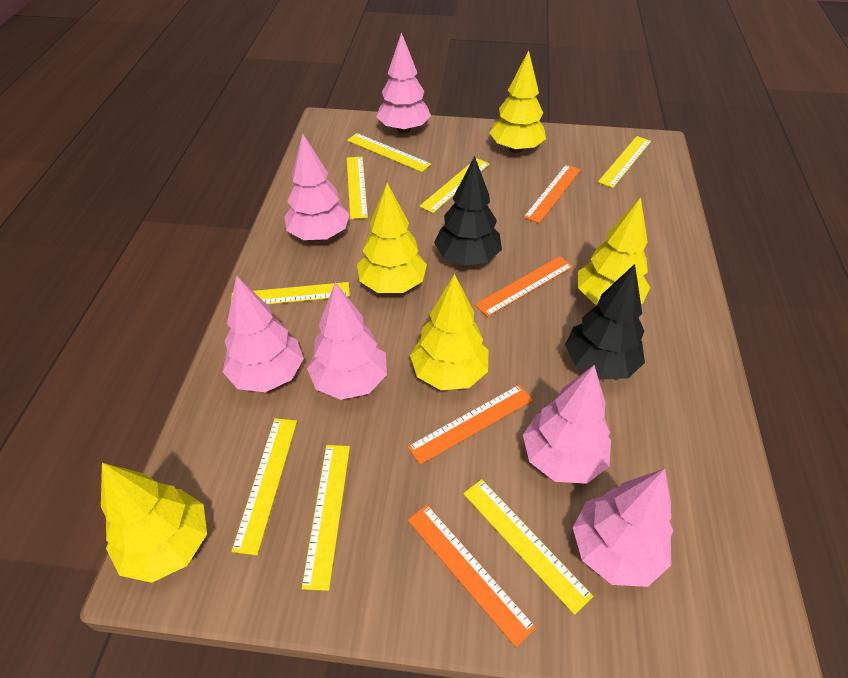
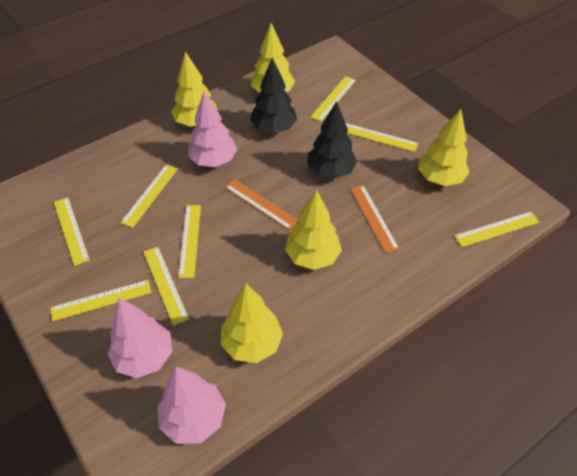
orange ruler: [407,385,533,465] [408,505,536,647] [475,256,573,317] [524,164,581,223] = 4 -> [225,179,298,230] [350,185,399,253] = 2
pink tree: [223,275,304,392] [284,134,350,241] [307,282,387,400] [376,32,431,134] [523,365,611,484] [573,469,673,587] = 6 -> [108,298,172,378] [157,366,226,444] [188,91,237,167] = 3

